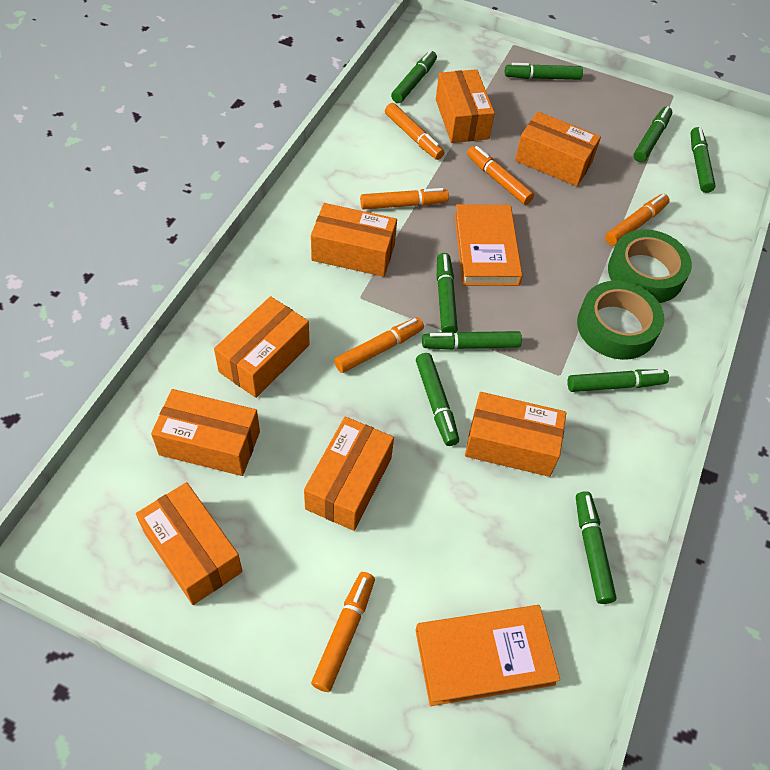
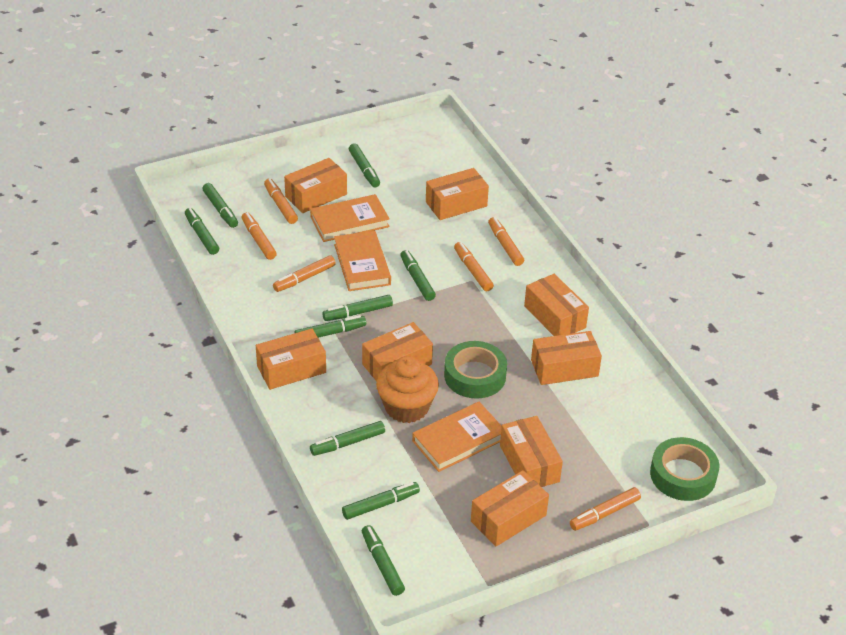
orange book: [415,605,560,706] [455,204,523,286] = 2 -> [310,194,390,242] [334,231,391,291] [412,402,502,472] = 3
orange cupcake: none = 0 -> [376,356,439,423] = 1

